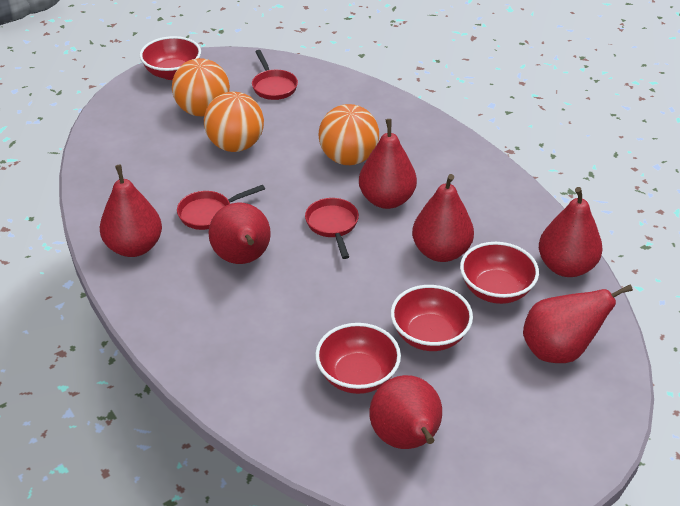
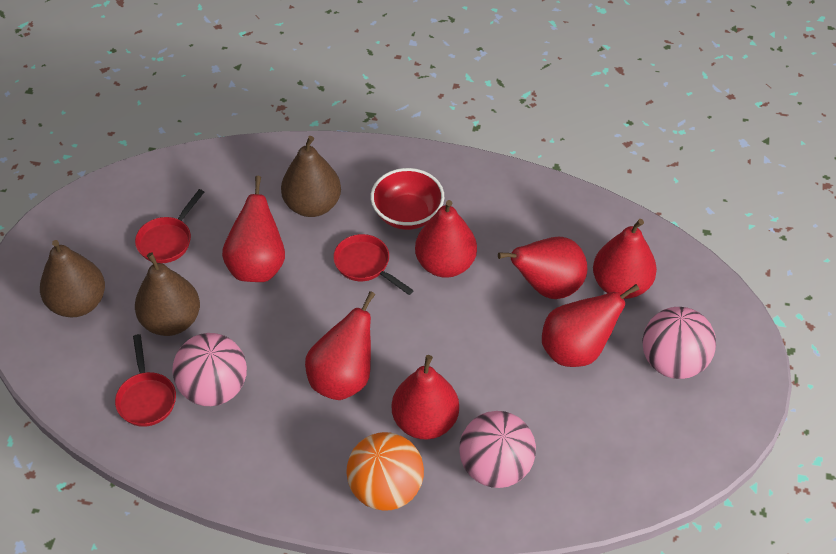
brown pear: none = 0 -> [40,240,105,317] [135,252,200,336] [281,136,341,217] = 3
orange ball: [172,58,230,116] [204,92,264,152] [319,104,379,165] = 3 -> [346,432,424,511] = 1
pink ball: none = 0 -> [172,333,247,406] [459,411,536,488] [642,307,716,379] = 3
red bowl: [140,36,201,80] [315,323,401,394] [391,285,473,351] [460,242,539,304] = 4 -> [371,168,444,230] = 1

